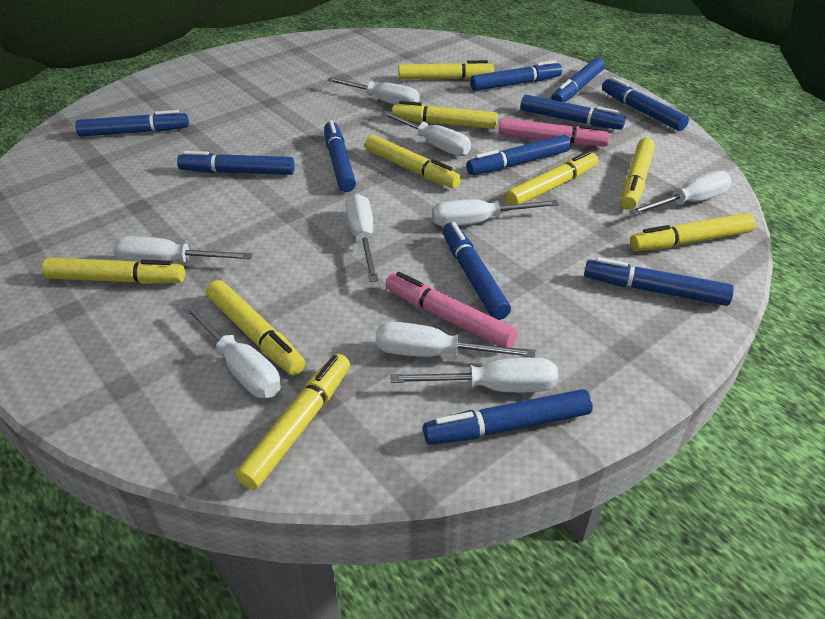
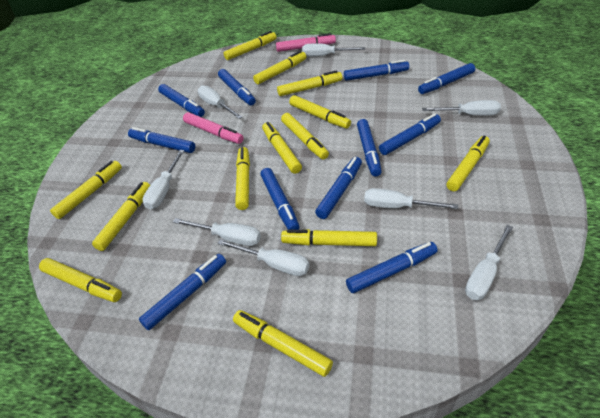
white screwdriver: [113,236,252,262] [182,303,281,398] [327,77,420,104] [345,194,379,282] [376,322,536,358] [381,111,471,156] [390,357,558,392] [432,199,559,227] [629,171,732,216] = 9 -> [143,150,185,210] [173,218,261,246] [198,85,242,119] [217,239,309,276] [302,43,365,56] [364,188,458,209] [422,100,501,115] [465,225,513,300] = 8
yellow marker: [42,257,185,284] [206,280,305,375] [235,354,350,490] [365,135,461,189] [392,101,497,129] [398,60,494,80] [505,150,598,205] [621,138,655,210] [630,213,756,251] = 9 -> [39,258,122,302] [50,161,122,219] [92,182,150,251] [223,31,277,60] [233,310,333,377] [235,147,250,210] [253,51,306,84] [262,122,302,174] [277,70,342,96] [281,113,329,160] [281,229,377,246] [289,95,351,129] [446,136,490,191] = 13

